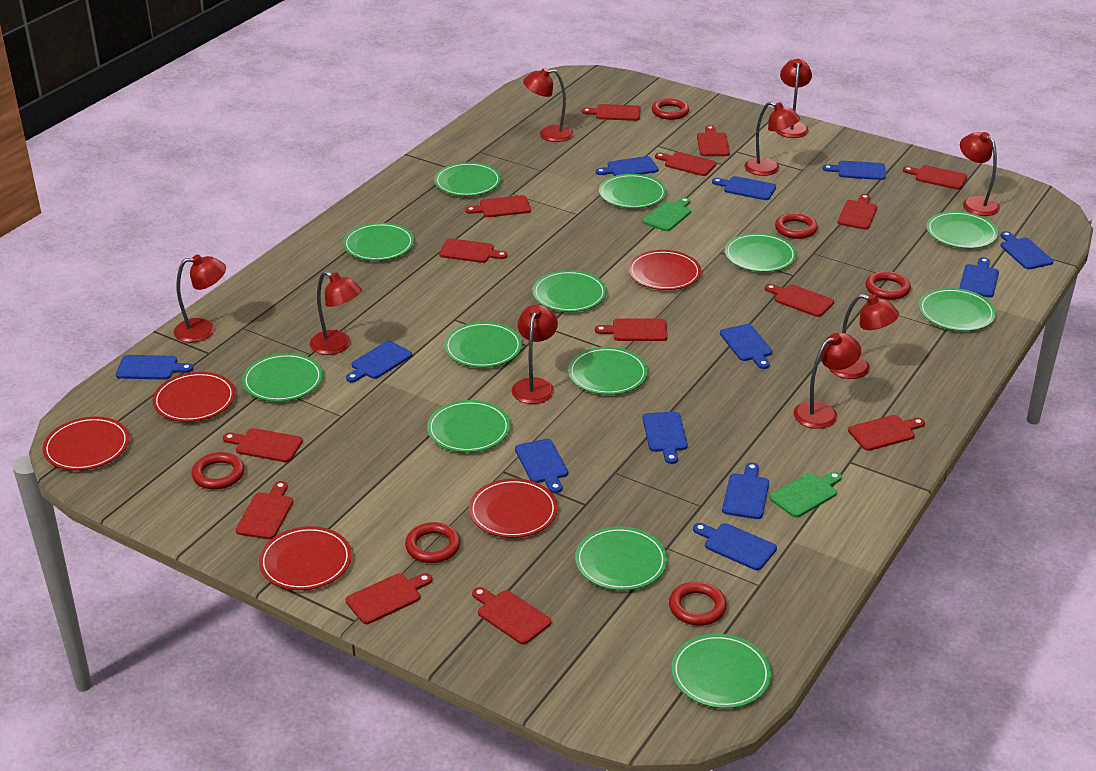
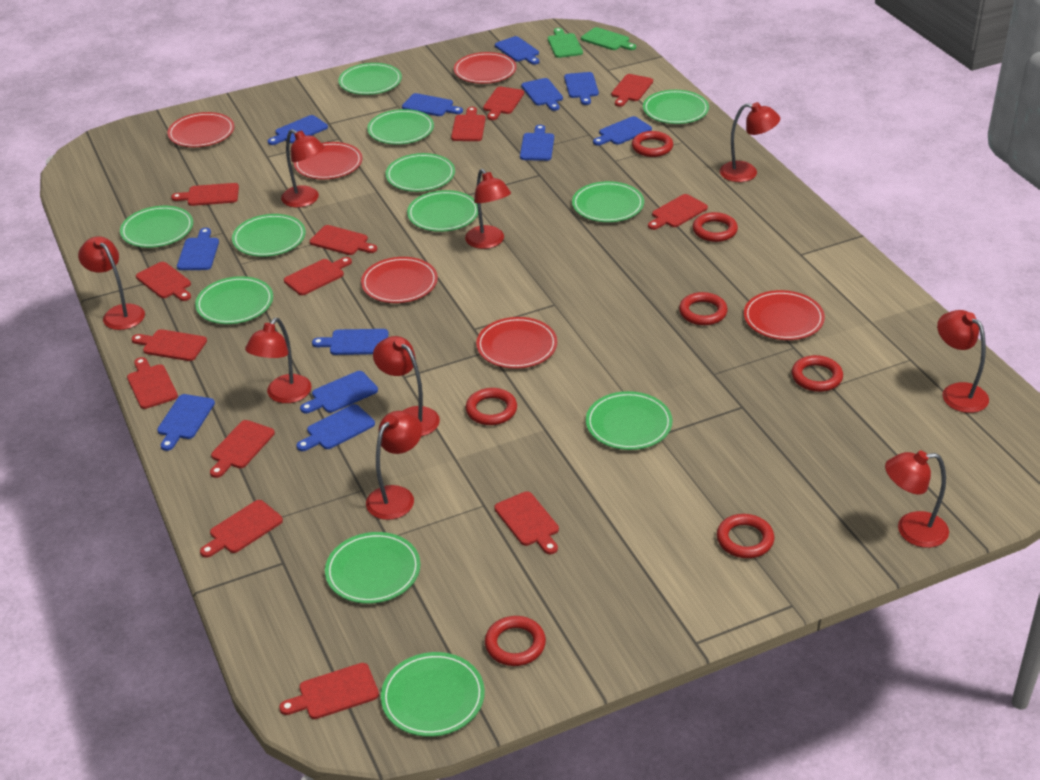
green plate: [242,353,323,402] [343,223,414,261] [427,400,510,452] [434,162,501,196] [444,322,522,368] [532,270,607,312] [568,347,648,395] [575,526,667,591] [599,174,666,208] [671,634,771,709] [725,233,797,272] [919,288,996,331] [926,211,998,249] = 13 -> [120,206,193,248] [195,276,273,324] [232,214,306,257] [325,532,420,604] [338,63,402,95] [367,109,434,145] [381,652,485,737] [385,153,455,192] [407,190,478,232] [572,181,644,222] [586,391,672,450] [643,90,709,124] = 12
red plate: [43,417,129,471] [153,372,235,422] [259,526,352,590] [469,478,558,538] [628,250,701,290] = 5 -> [167,112,234,147] [294,142,362,180] [361,257,438,303] [454,52,517,84] [476,317,557,369] [744,290,825,340] = 6
red ring: [191,452,245,490] [405,522,460,563] [652,98,689,120] [669,581,727,626] [775,213,818,239] [865,271,911,300] = 6 -> [466,388,517,425] [485,616,546,666] [632,131,673,157] [679,292,728,325] [693,212,738,242] [717,514,774,558] [792,355,843,392] = 7

